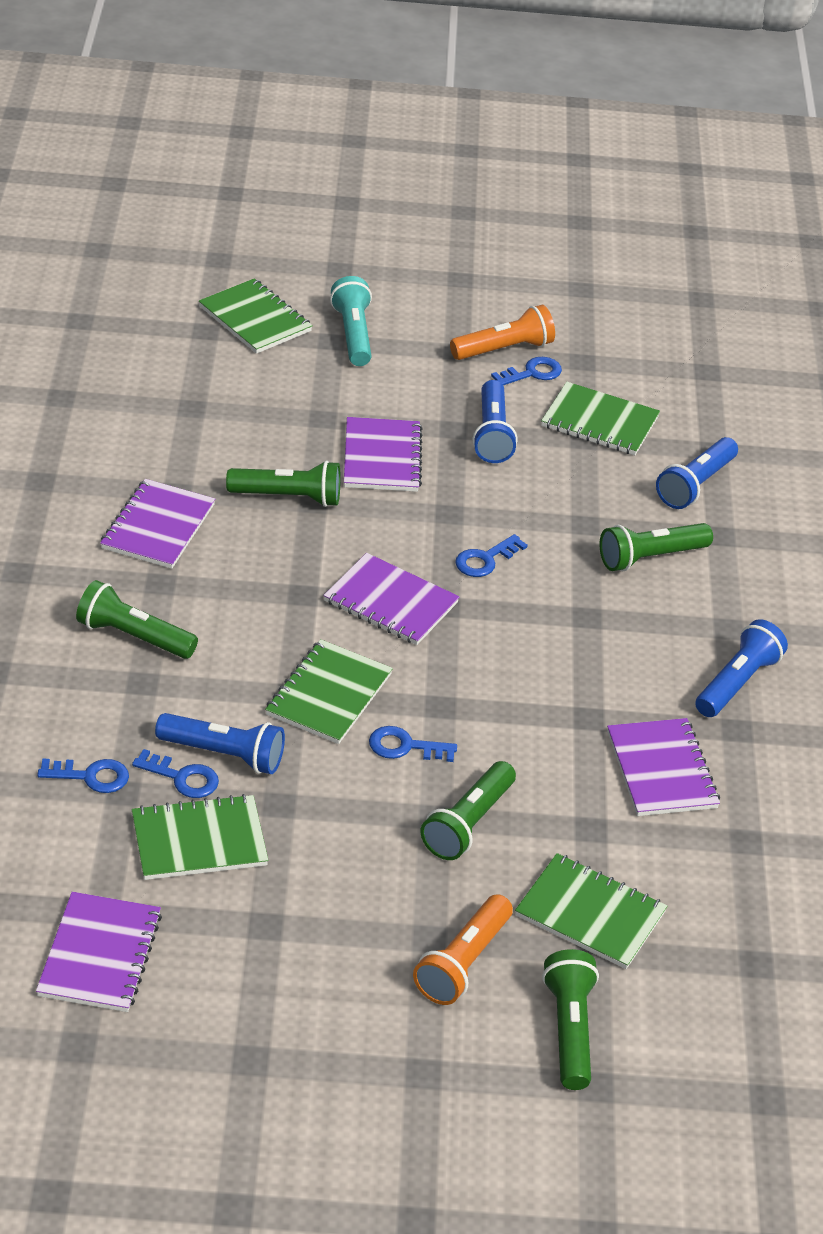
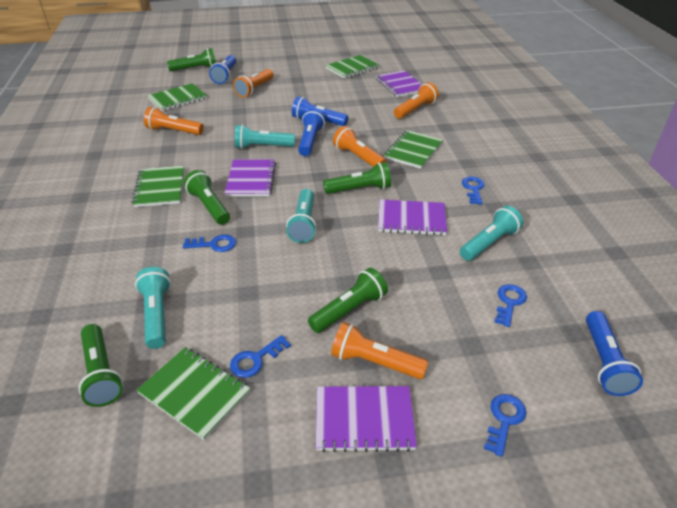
orange flashlight: [413,894,513,1005] [450,305,555,360] = 2 -> [144,107,204,135] [233,69,274,97] [331,322,428,379] [333,126,386,167] [394,82,439,119] = 5
purple notebook: [36,892,162,1012] [100,479,215,569] [323,553,459,645] [344,417,423,492] [607,718,720,816] = 5 -> [224,160,276,197] [316,386,417,452] [376,70,422,97] [378,199,447,236] = 4
turquoise flashlight: [330,276,372,366] = 1 -> [135,267,171,349] [235,124,295,149] [286,189,317,243] [460,206,523,261] = 4

